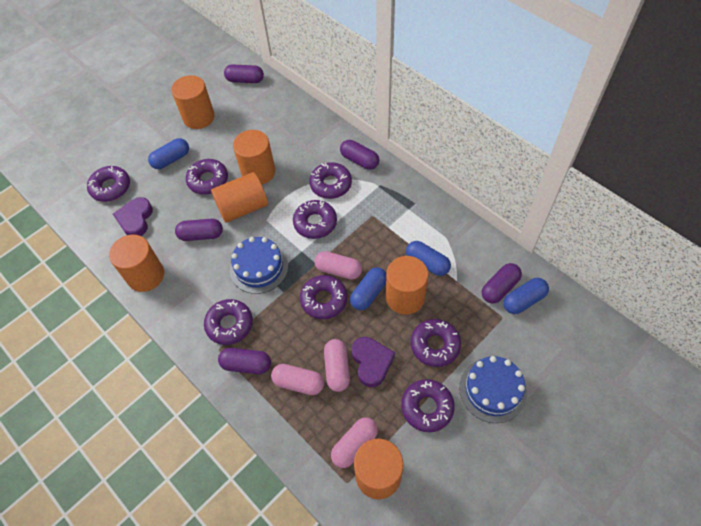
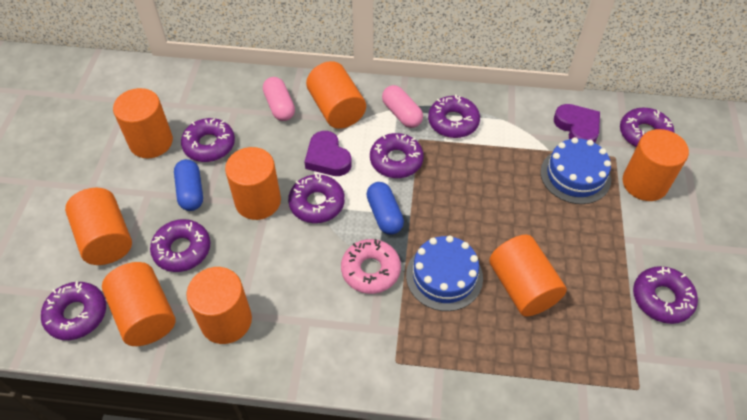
blue capsule: [148,138,189,169] [350,267,386,310] [406,241,451,276] [503,278,549,314] = 4 -> [174,159,203,211] [366,182,404,235] = 2
orange cylinder: [109,235,164,292] [171,75,215,129] [211,172,268,223] [233,130,275,184] [354,438,403,499] [386,256,428,315] = 6 -> [65,188,132,265] [102,262,175,346] [113,88,173,158] [186,267,252,344] [225,147,281,220] [306,61,366,129] [489,235,567,316] [623,129,689,201] = 8
pink capsule: [271,364,324,395] [314,251,362,280] [324,339,350,392] [331,417,378,468] = 4 -> [263,77,295,121] [382,85,423,128] = 2
pink donut: none = 0 -> [341,239,401,294] = 1
purple capsule: [175,219,223,241] [218,348,271,374] [224,64,264,83] [340,140,379,170] [482,263,522,304] = 5 -> none = 0

